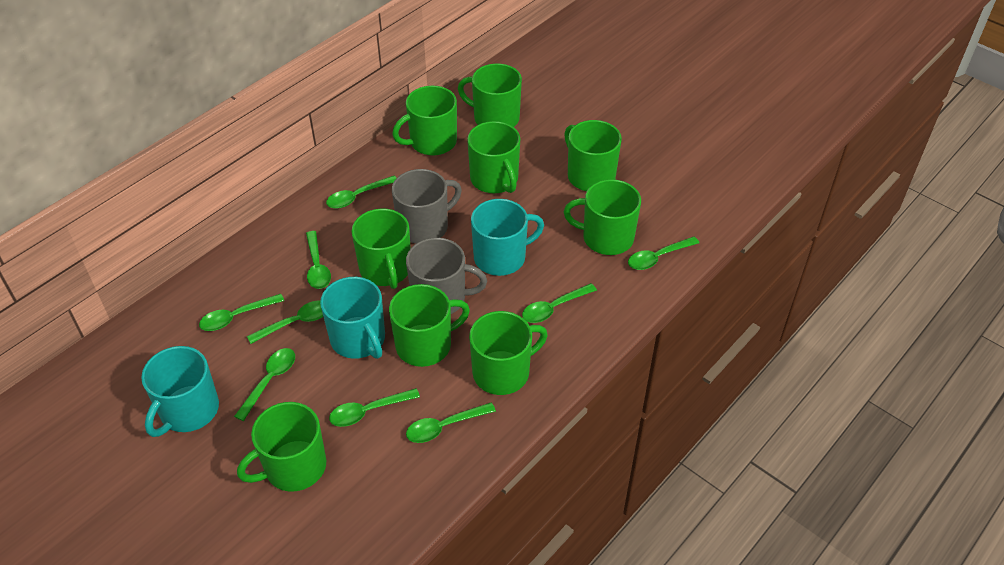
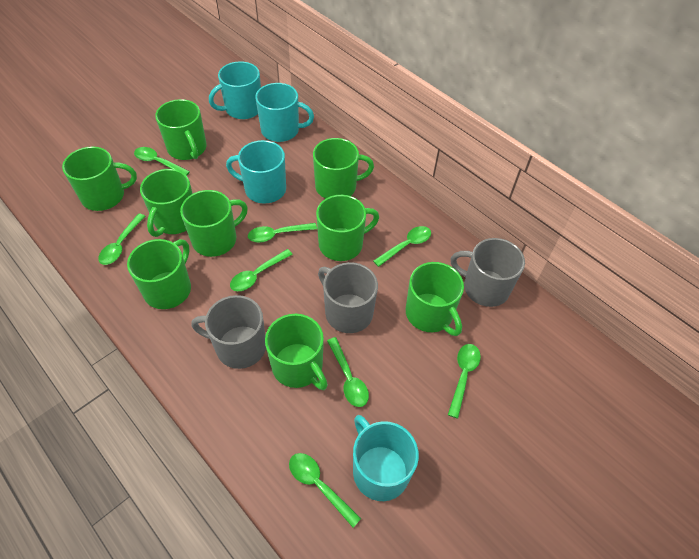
green spoon: [199,294,284,331] [234,348,295,421] [247,300,323,344] [306,231,331,289] [326,176,396,209] [329,388,420,427] [406,402,496,443] [522,283,597,323] [628,237,699,270] = 9 -> [98,213,145,265] [134,147,190,176] [230,249,293,291] [248,223,317,243] [289,453,361,527] [327,337,369,407] [373,226,431,267] [448,344,481,418] = 8
grey mug: [392,169,462,244] [406,238,487,314] = 2 -> [191,295,266,369] [318,262,378,333] [451,238,525,307] = 3
turquoise mug: [141,346,219,437] [320,277,385,359] [471,199,544,276] = 3 -> [209,61,261,119] [226,140,286,204] [255,83,314,142] [353,415,419,501] = 4

